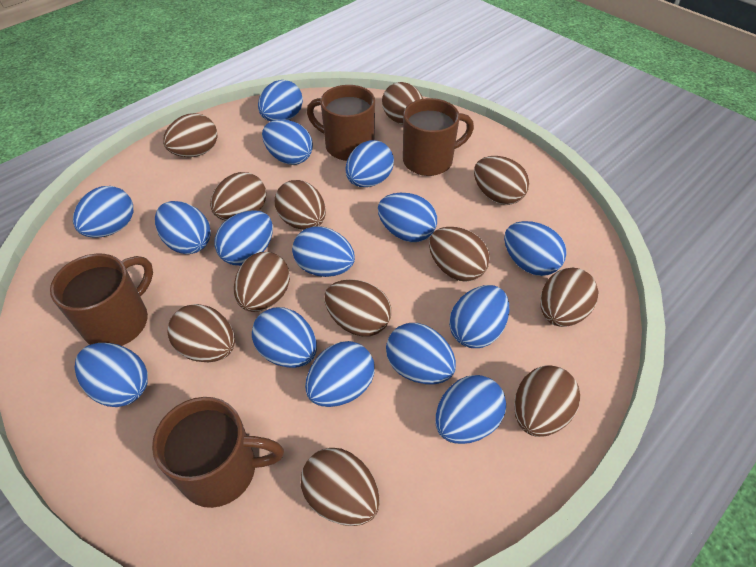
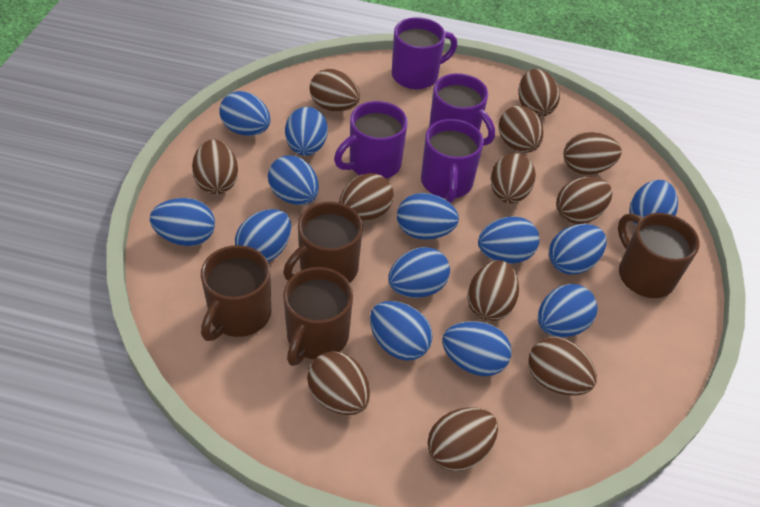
blue egg: [73,186,133,238] [75,343,148,407] [155,201,211,254] [215,210,273,266] [252,307,317,368] [258,80,303,121] [262,119,313,165] [292,227,355,277] [305,341,375,407] [346,140,394,187] [378,193,437,242] [386,323,456,384] [435,375,506,444] [449,285,509,348] [504,221,567,276] = 15 -> [150,198,215,246] [220,91,271,136] [235,209,291,262] [268,155,319,205] [285,107,328,156] [370,301,433,361] [389,247,450,298] [397,193,459,240] [442,321,512,376] [478,216,539,264] [538,284,598,337] [549,224,607,275] [629,180,678,226] = 13
purple mug: none = 0 -> [334,101,408,179] [392,17,457,89] [421,119,484,203] [429,73,495,145] = 4

